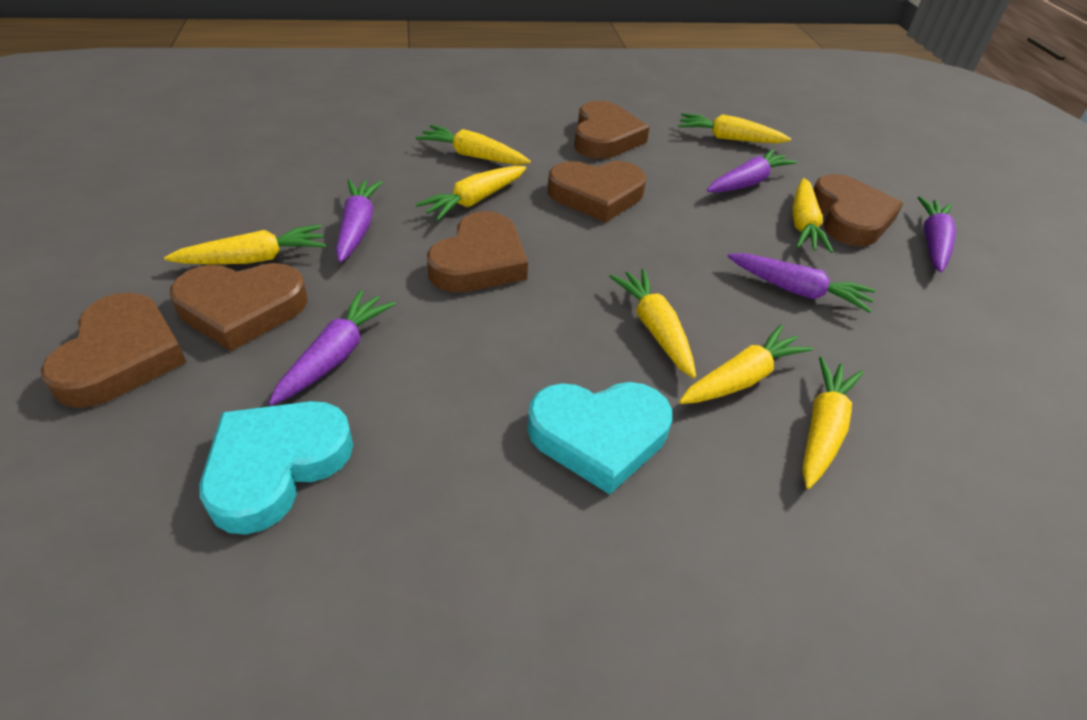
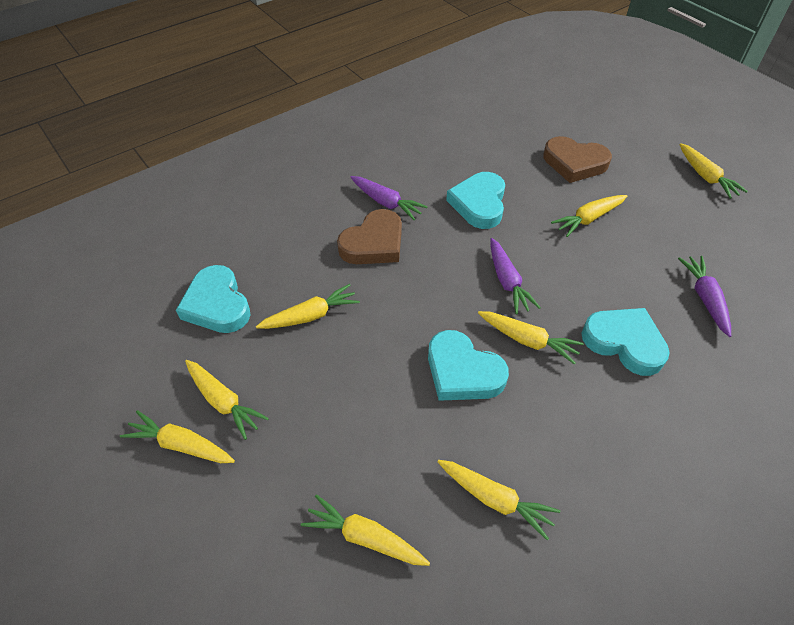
brown heart: [41,293,186,408] [170,263,308,351] [427,211,528,293] [547,161,646,223] [574,101,650,159] [813,174,903,247] = 6 -> [337,209,402,264] [543,136,612,183] = 2
purple carrot: [269,290,396,406] [336,179,382,263] [707,149,797,193] [727,253,876,313] [918,196,956,272] = 5 -> [351,176,428,220] [490,238,541,314] [678,256,731,337] = 3
turquoise heart: [199,401,353,534] [527,382,672,494] = 2 -> [176,265,251,333] [428,330,509,401] [446,172,505,229] [582,308,670,376] = 4

